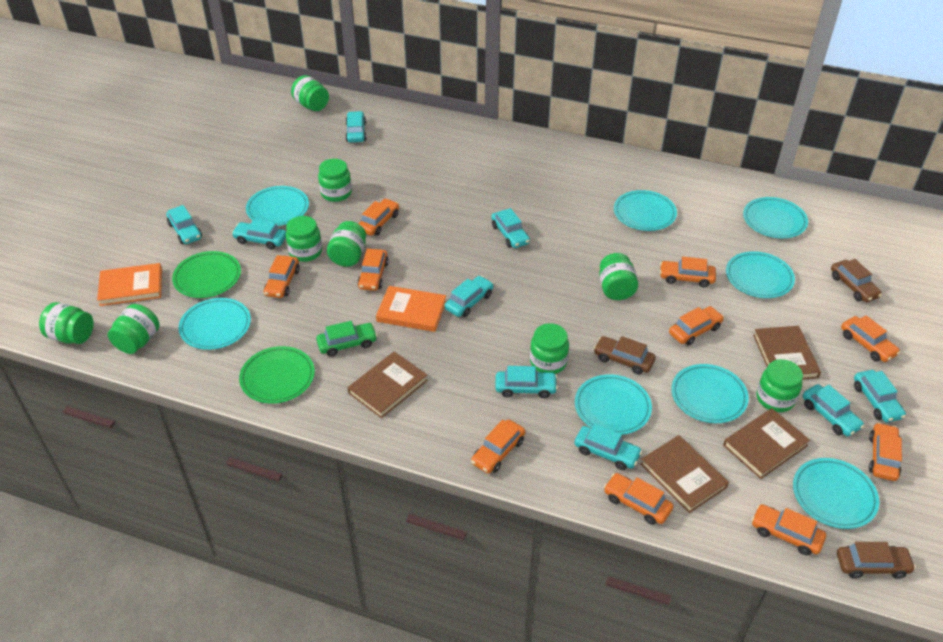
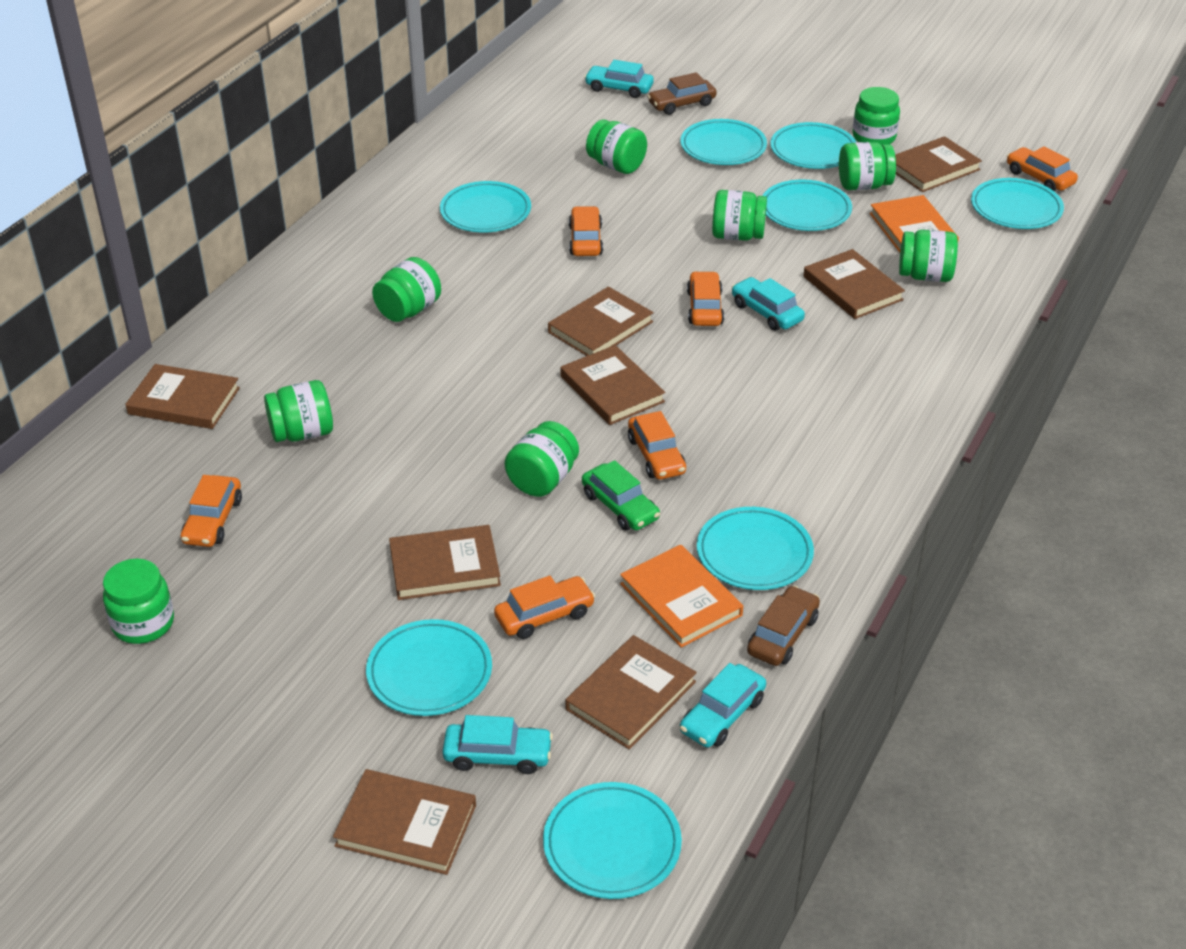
brown book: [348,351,428,418] [641,435,729,513] [723,408,810,479] [753,326,821,380] = 4 -> [125,364,240,429] [333,769,476,875] [389,525,501,600] [548,286,654,356] [560,345,665,425] [565,635,697,749] [803,249,905,319] [895,136,982,192] = 8
brown car: [594,336,656,375] [831,259,882,302] [837,542,916,579] = 3 -> [647,72,717,115] [747,586,820,666] = 2
green plate: [172,251,241,298] [239,346,315,404] = 2 -> none = 0
orange car: [264,255,300,298] [357,248,389,291] [359,198,399,236] [471,419,525,474] [604,473,673,525] [660,256,716,287] [669,306,724,345] [752,504,826,556] [841,315,900,362] [869,422,902,481] = 10 -> [181,475,242,547] [494,576,595,639] [569,206,603,256] [628,411,686,480] [687,271,724,326] [1007,146,1078,191] = 6
turquoise car: [166,205,202,244] [232,219,286,250] [345,111,367,143] [445,276,494,317] [491,208,530,248] [495,366,558,398] [574,424,642,470] [802,384,864,437] [854,370,906,422] = 9 -> [442,715,553,774] [584,60,654,98] [680,663,766,747] [732,277,805,331] = 4

